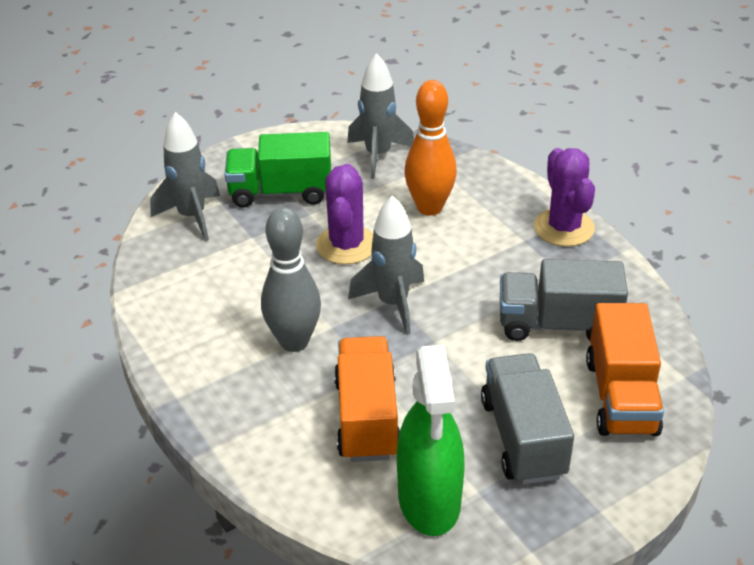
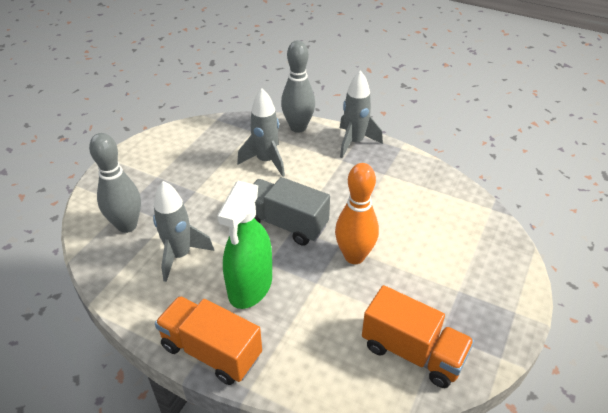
green truck: [225,132,331,208] = 1 -> none = 0
grey bowling pin: [261,207,321,352] = 1 -> [89,133,141,233] [281,40,315,133] = 2
grey truck: [481,353,574,484] [500,259,628,341] = 2 -> [253,177,330,246] = 1
purple cactus: [316,164,373,264] [534,148,595,247] = 2 -> none = 0

